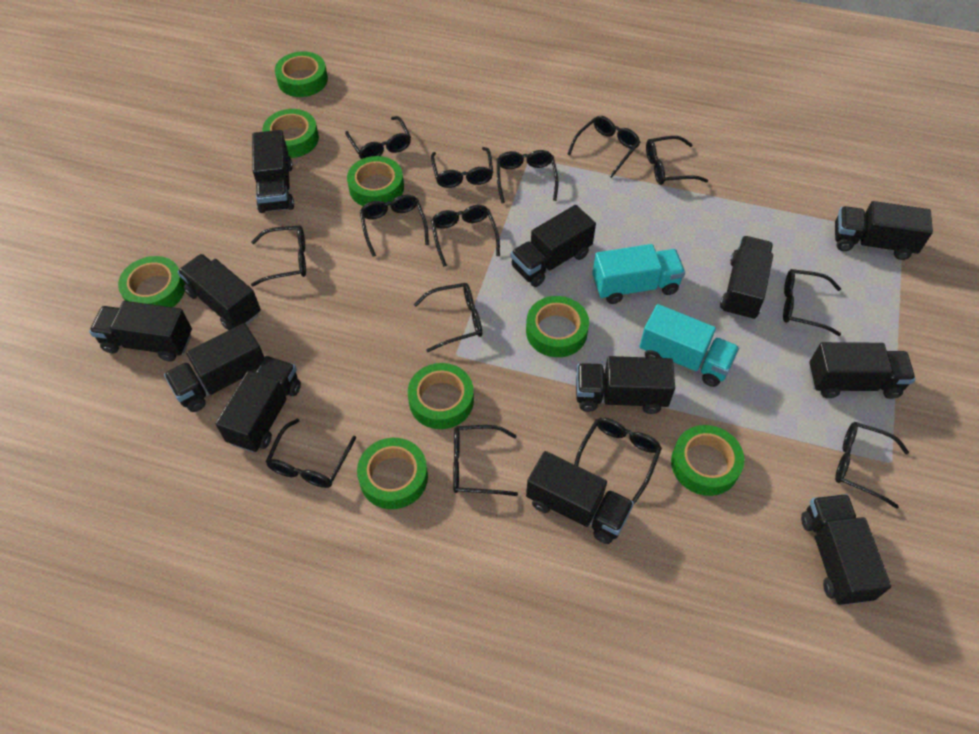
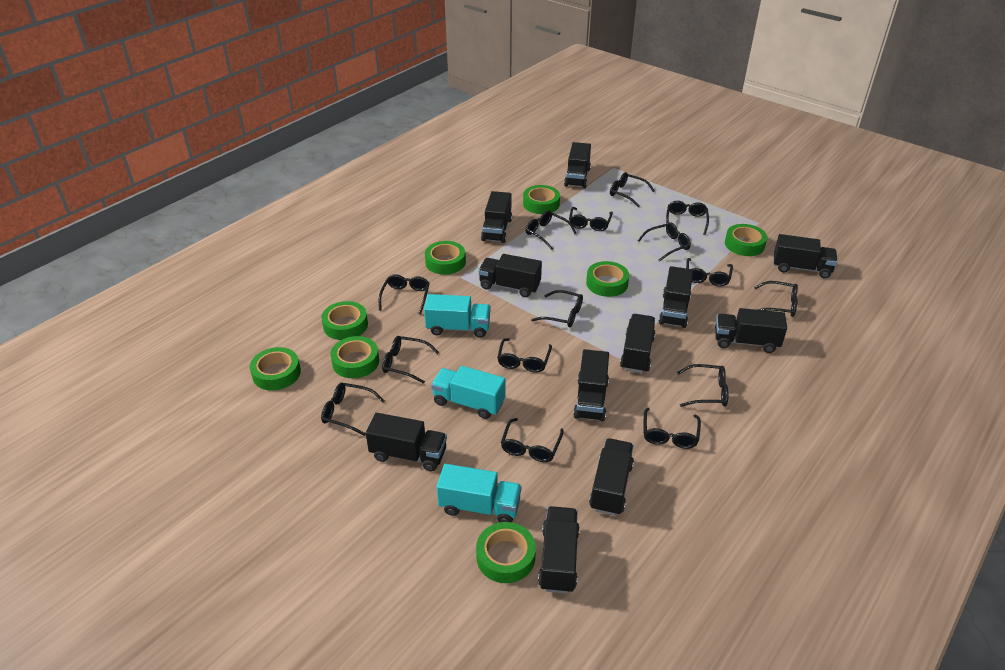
black glasses: [251,226,306,287] [266,419,356,488] [345,116,411,159] [360,195,429,257] [414,283,482,352] [431,147,493,188] [431,205,500,267] [453,425,518,496] [497,150,558,204] [567,116,640,178] [574,418,662,503] [646,136,708,185] [783,269,841,336] [835,422,909,509] = 14 -> [321,382,385,436] [379,274,430,315] [382,336,439,384] [497,338,552,373] [501,418,564,462] [525,211,577,250] [531,290,583,327] [569,207,613,231] [610,172,655,207] [637,222,691,261] [644,408,701,449] [666,201,709,235] [677,364,729,407] [686,258,733,287] [754,281,798,317] = 15
black truck: [89,301,192,362] [164,323,264,412] [177,254,261,330] [215,356,301,453] [252,130,294,213] [511,205,596,287] [526,451,634,544] [576,356,675,414] [720,236,773,320] [801,494,891,605] [809,342,915,399] [835,201,933,260] = 12 -> [366,413,447,471] [478,254,542,297] [481,191,512,243] [538,506,580,594] [564,142,591,188] [573,349,609,422] [589,438,634,516] [620,314,656,373] [659,266,693,328] [715,308,787,353] [774,234,838,278] = 11
turquoise truck: [592,244,685,304] [640,304,739,387] = 2 -> [424,294,491,338] [431,366,505,419] [437,464,522,523] = 3

